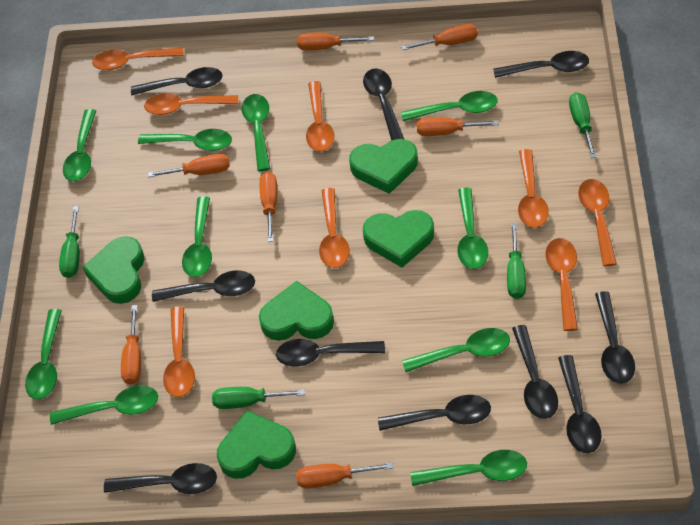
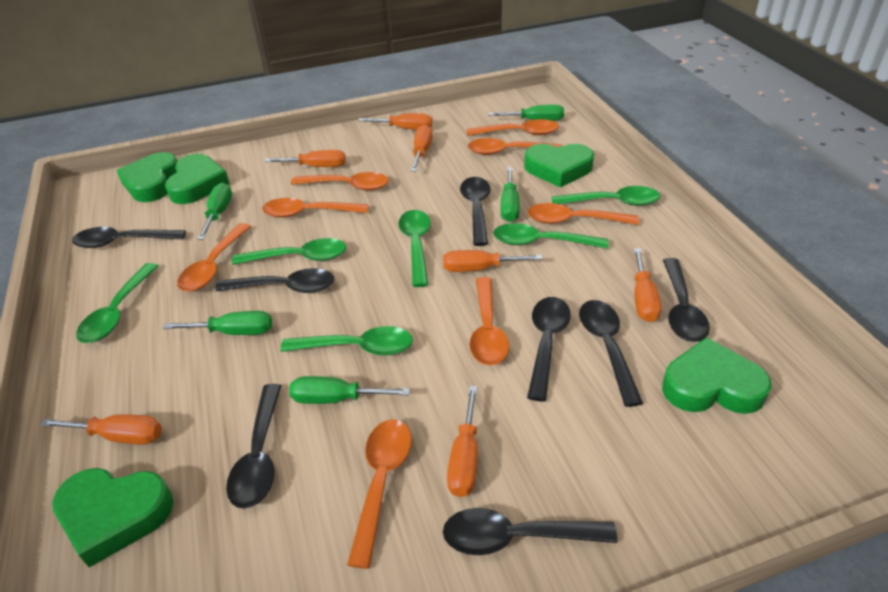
black spoon: [104,463,217,494] [131,67,223,95] [152,270,255,302] [276,339,385,366] [363,68,404,141] [378,395,491,431] [493,51,589,78] [512,325,558,419] [558,355,602,453] [595,291,635,384] = 10 -> [72,227,186,248] [215,268,334,293] [226,384,281,509] [443,508,618,555] [460,177,491,246] [527,297,571,402] [579,300,643,407] [663,258,710,342] = 8
green screwdriver: [59,206,80,278] [212,387,305,409] [507,223,526,299] [569,92,597,158] = 4 -> [163,311,272,335] [197,183,232,240] [289,376,410,404] [489,104,564,121] [501,167,520,222] = 5
green spoon: [25,309,62,399] [50,385,158,425] [63,109,96,182] [138,129,232,151] [182,196,212,277] [242,94,270,171] [401,91,498,121] [402,328,510,372] [410,450,527,486] [457,187,488,269] = 10 -> [76,263,158,343] [232,238,346,265] [280,326,413,356] [398,210,431,287] [493,223,609,249] [551,186,660,206] = 6

